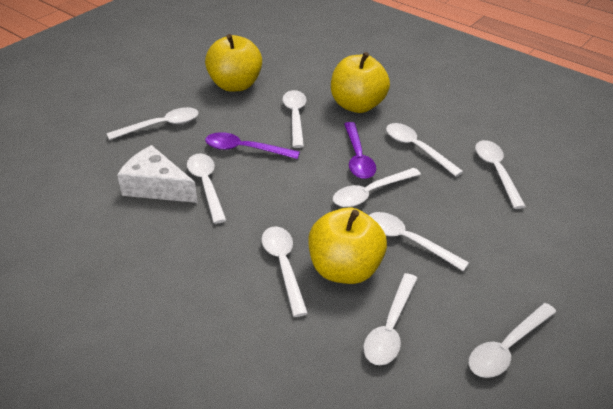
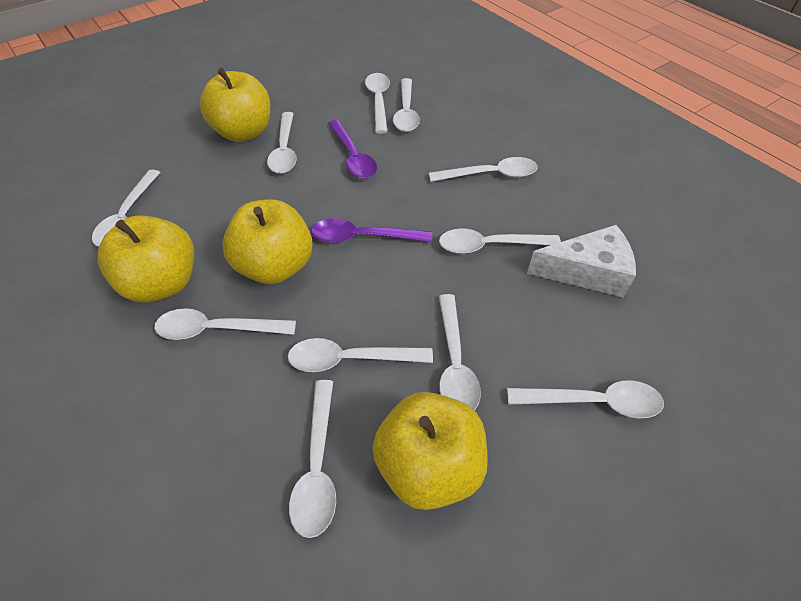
white spoon: [107,107,199,140] [187,154,226,224] [261,227,308,317] [282,90,307,148] [333,168,421,208] [364,273,417,365] [369,212,469,271] [386,123,463,177] [469,303,556,378] [475,140,526,209] = 10 -> [92,170,160,247] [154,308,296,340] [267,112,297,174] [288,338,433,372] [289,380,336,538] [365,73,390,134] [393,78,420,132] [429,157,538,182] [439,228,561,254] [439,294,481,410] [507,380,664,418] = 11
yellow apple: [205,34,262,92] [308,207,387,284] [331,52,390,113] = 3 -> [98,215,194,302] [200,68,270,142] [222,200,313,284] [372,392,488,510] = 4

